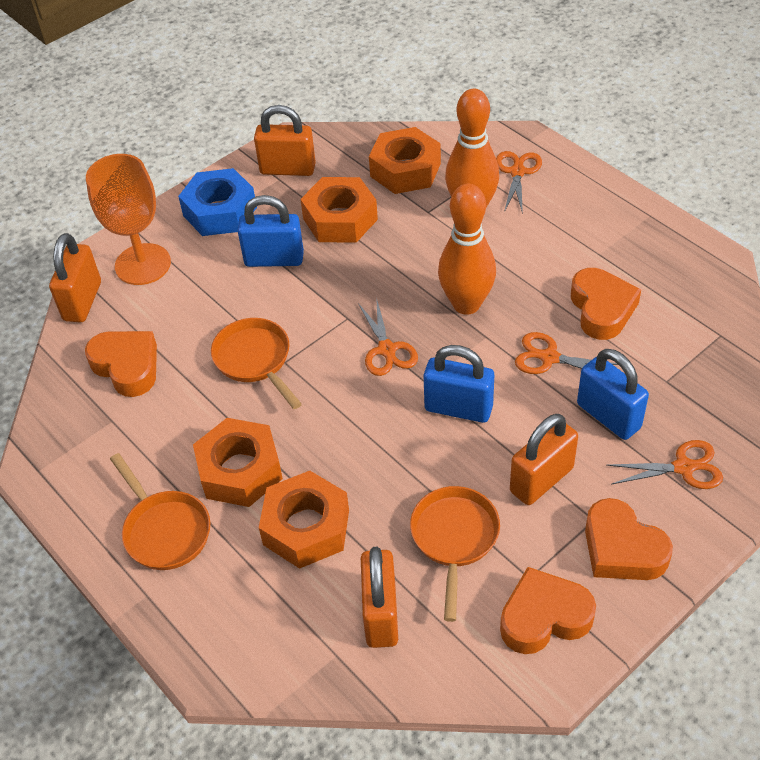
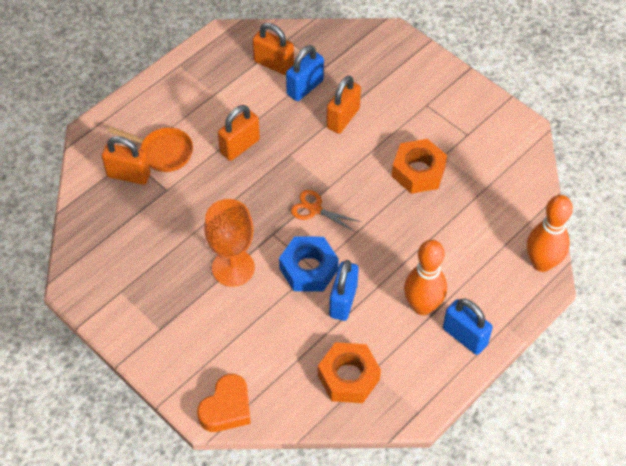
orange heart: [85,331,157,397] [500,567,596,654] [571,268,641,340] [585,498,673,580] = 4 -> [197,374,251,432] = 1
orange nut: [193,418,283,507] [259,471,349,569] [300,177,378,243] [369,127,441,194] = 4 -> [318,342,381,403] [392,139,447,194] = 2
orange pan: [110,453,210,570] [211,318,302,409] [410,486,500,622] = 3 -> [108,127,193,172] = 1
orange scissors: [358,297,418,376] [496,151,542,214] [515,332,618,374] [607,440,723,489] = 4 -> [291,190,361,232] = 1

